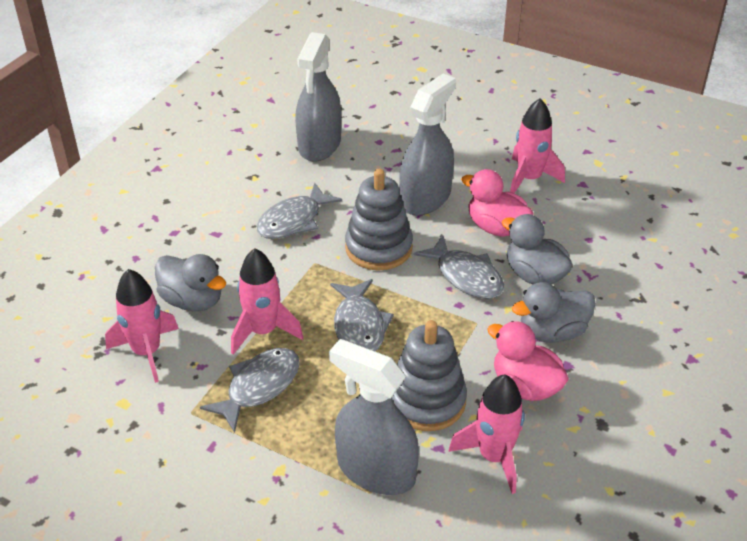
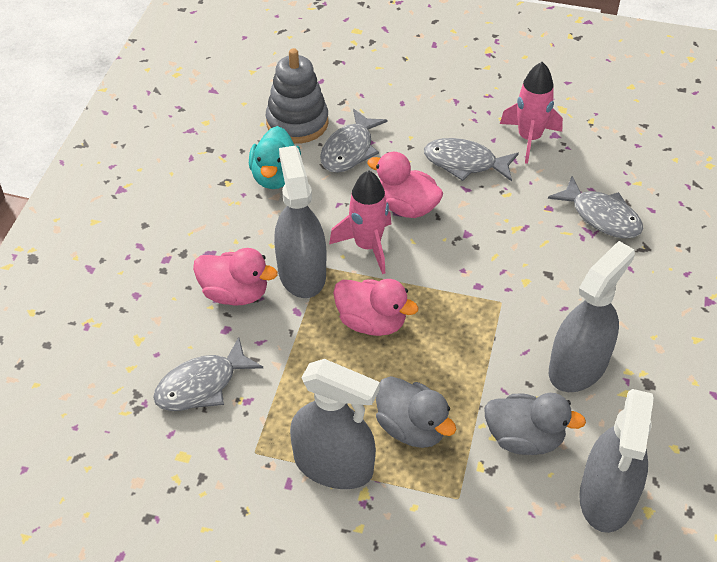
grey duck: [155,254,226,311] [502,214,573,284] [512,282,596,343] = 3 -> [376,376,456,448] [484,393,586,455] = 2
grey spray bottle: [295,32,341,162] [329,339,419,495] [399,73,456,216] = 3 -> [274,146,327,298] [290,359,380,489] [549,241,635,392] [579,389,654,533] = 4
grey stacking toy: [345,169,413,271] [392,320,467,431] = 2 -> [266,48,328,144] = 1
pink duck: [461,169,534,237] [487,321,569,401] = 2 -> [193,248,278,306] [333,279,419,336] [367,152,444,218] = 3
pink rocket: [105,269,179,383] [231,248,304,354] [448,374,525,494] [510,99,565,193] = 4 -> [329,170,391,274] [500,62,563,164] = 2
turquoise duck: none = 0 -> [249,126,301,189] = 1

